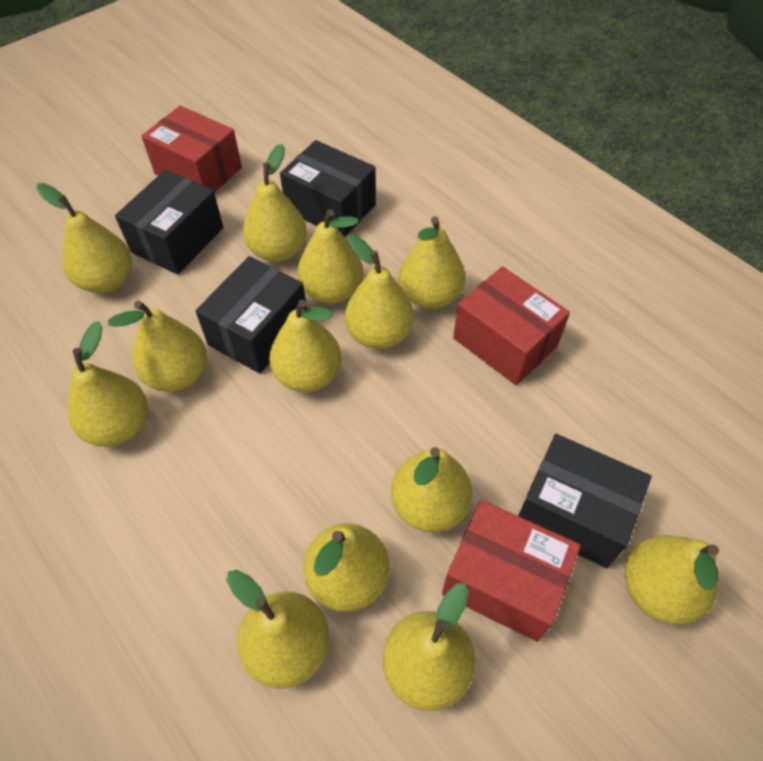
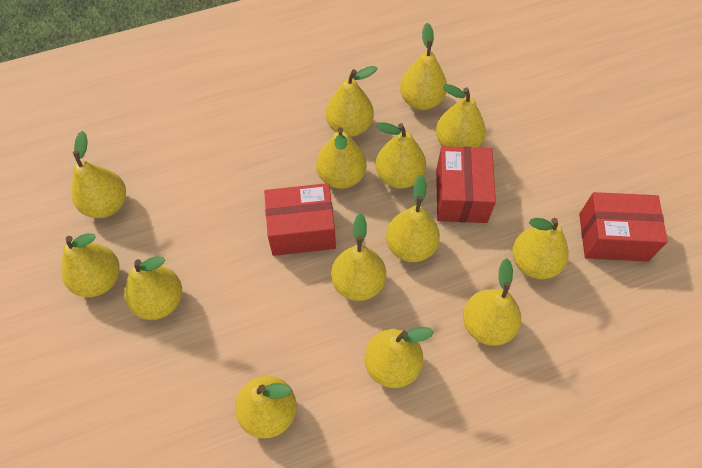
black box: [115,170,223,275] [196,256,307,374] [280,140,376,237] [518,434,652,568] = 4 -> none = 0
yellow pear: [37,183,132,293] [68,321,148,447] [108,301,207,392] [226,570,329,689] [243,144,307,262] [269,300,342,392] [297,209,363,304] [303,523,389,612] [345,235,414,349] [383,583,475,711] [391,447,472,532] [399,217,465,309] [625,535,719,625] = 13 -> [61,233,120,297] [71,131,126,218] [124,256,182,320] [235,376,297,439] [316,127,367,189] [326,66,377,137] [331,213,386,301] [364,327,434,388] [376,122,426,189] [386,175,440,262] [400,23,447,110] [436,84,486,148] [463,258,521,346] [512,218,569,279] = 14

